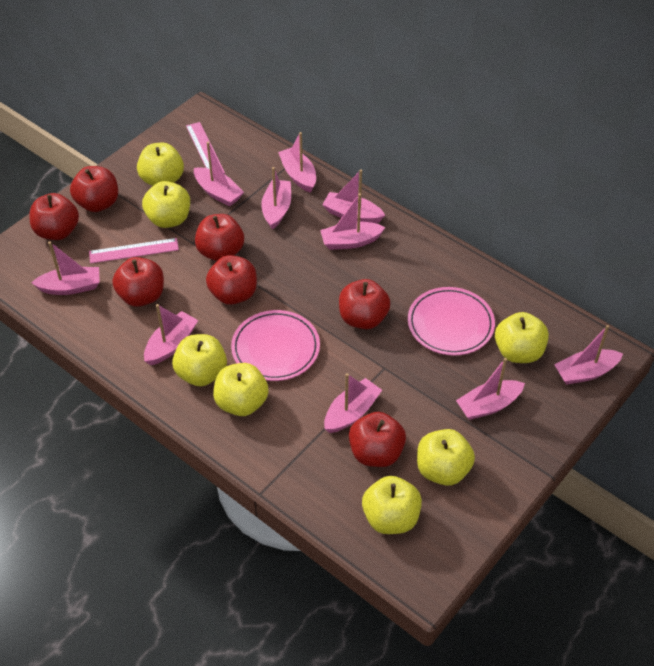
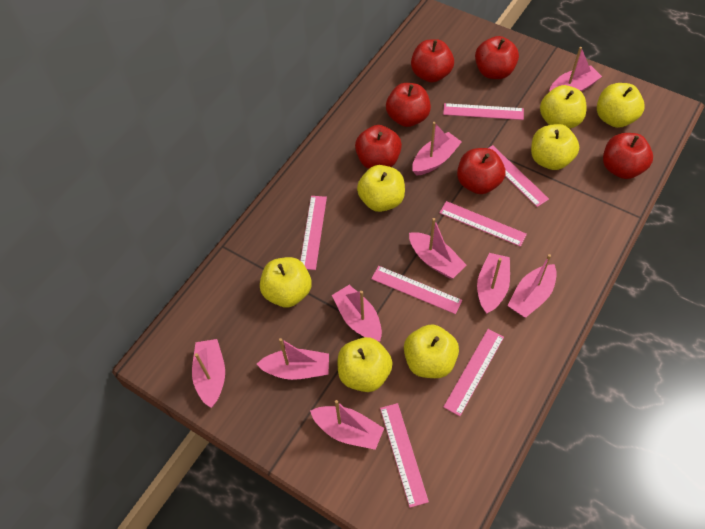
pink boat: [31,241,100,295] [144,304,198,365] [194,142,244,206] [261,167,291,230] [278,132,316,193] [320,193,385,250] [322,170,385,223] [324,373,382,433] [456,358,525,420] [554,325,623,385] = 10 -> [192,339,225,408] [257,338,329,380] [310,400,384,450] [332,285,382,342] [409,218,466,279] [412,122,462,176] [477,253,510,314] [507,254,557,318] [549,47,602,92] = 9
pink plate: [231,310,320,381] [408,287,495,356] = 2 -> none = 0
pink ruler: [89,238,179,263] [186,122,225,174] = 2 -> [300,196,327,270] [371,266,462,314] [380,403,429,508] [440,201,527,247] [443,103,524,120] [444,329,504,416] [489,145,549,207] = 7
red apple: [29,193,79,240] [70,166,118,212] [112,257,164,307] [195,214,244,261] [206,255,257,305] [339,279,391,329] [349,412,406,467] = 7 -> [355,125,402,169] [386,83,431,127] [411,39,454,83] [457,148,505,194] [475,36,519,79] [603,133,653,179] = 6

